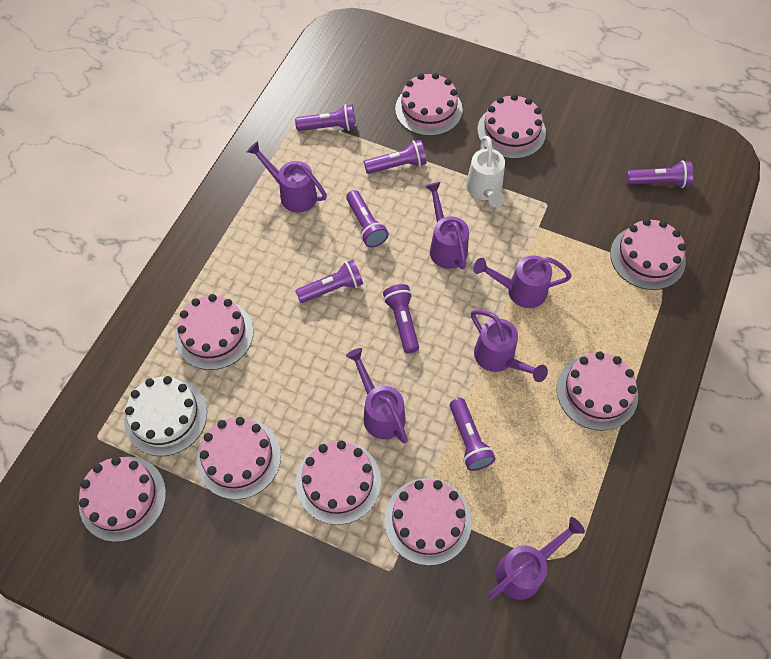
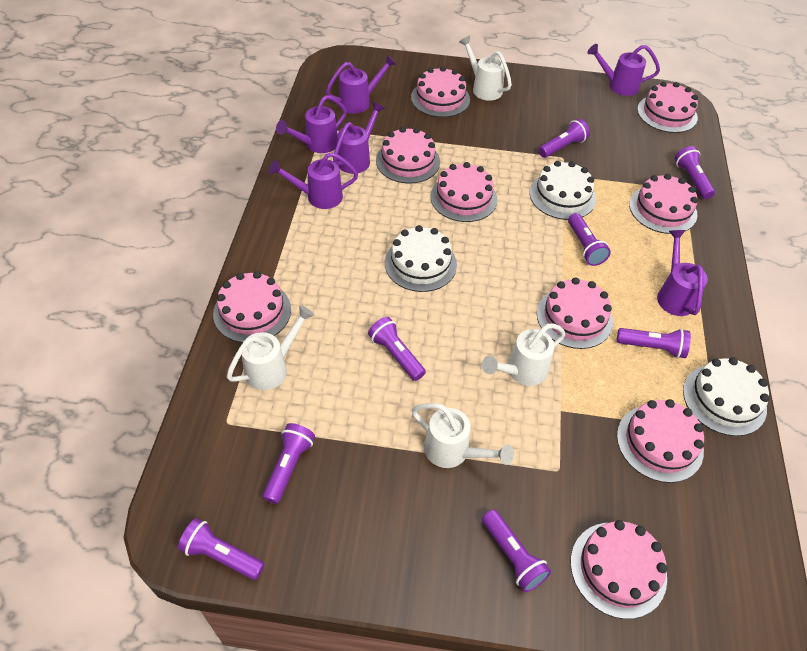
purple flashlight: [295,104,356,131] [295,260,363,303] [346,190,389,248] [364,140,427,174] [383,284,419,354] [450,398,496,471] [626,160,693,188] = 7 -> [178,518,265,580] [262,423,315,504] [368,317,426,381] [482,509,551,592] [538,119,590,158] [568,213,611,266] [617,328,691,358] [675,146,715,199] = 8
white cake: [124,376,207,456] = 1 -> [385,225,457,292] [530,161,596,220] [683,357,770,436] = 3
white watering can: [466,136,505,207] = 1 -> [227,305,314,390] [412,403,514,468] [459,36,512,101] [482,323,565,386] = 4

